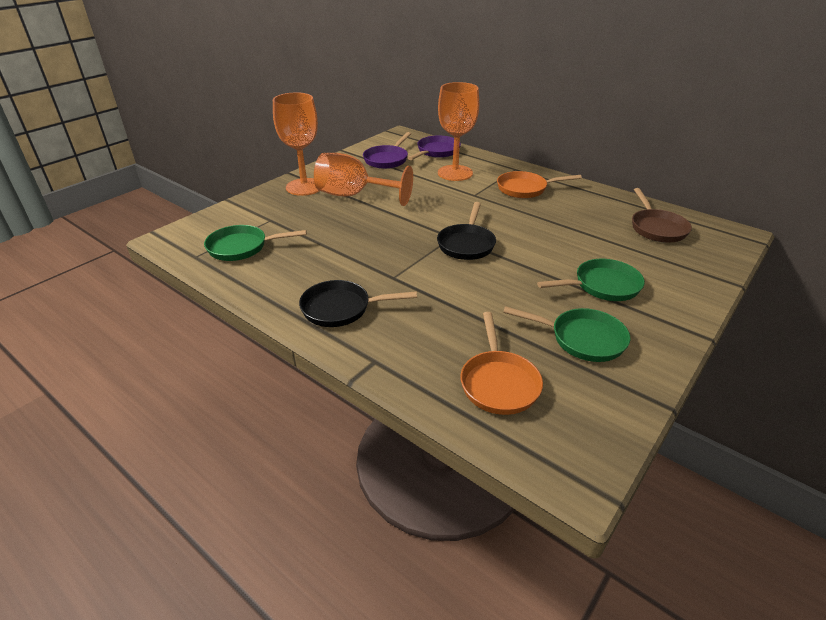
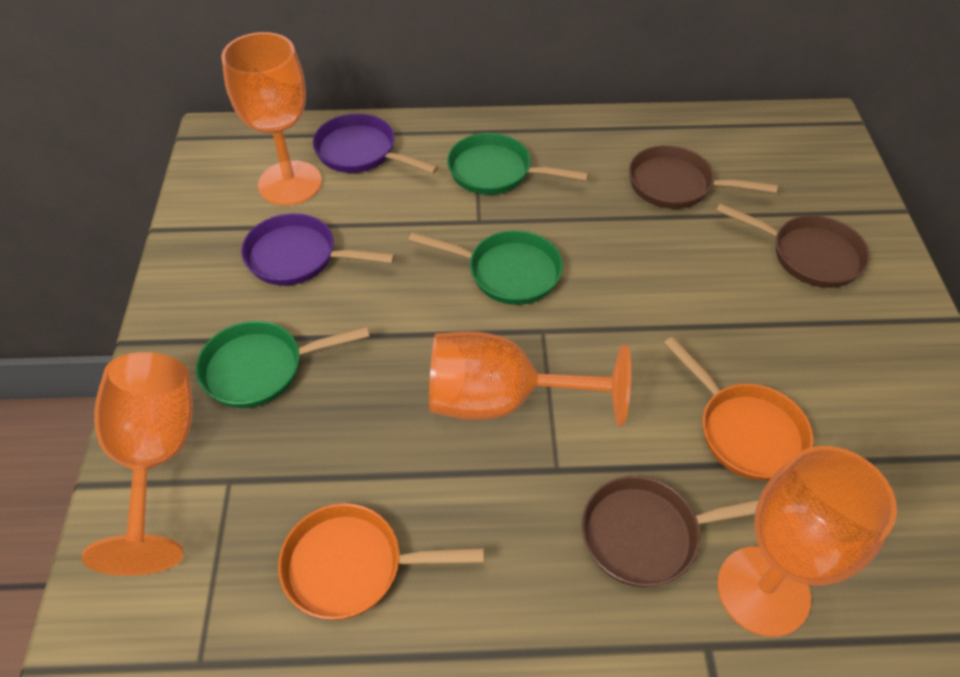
black pan: [299,280,417,327] [437,202,496,260] = 2 -> none = 0
brown pan: [632,188,692,243] = 1 -> [582,476,759,587] [629,145,778,209] [716,203,870,288] = 3
orange goblet: [273,92,319,196] [314,153,413,206] [438,82,479,181] = 3 -> [82,352,193,576] [222,32,322,206] [429,331,631,426] [717,446,897,637] = 4

